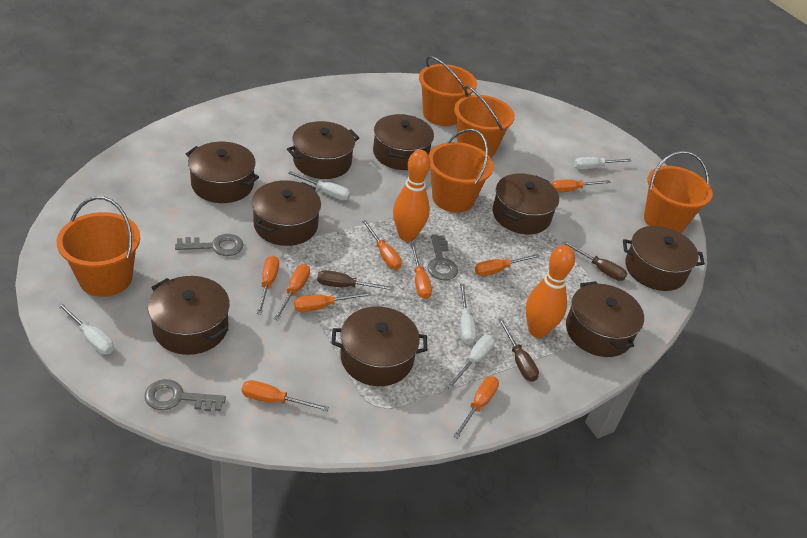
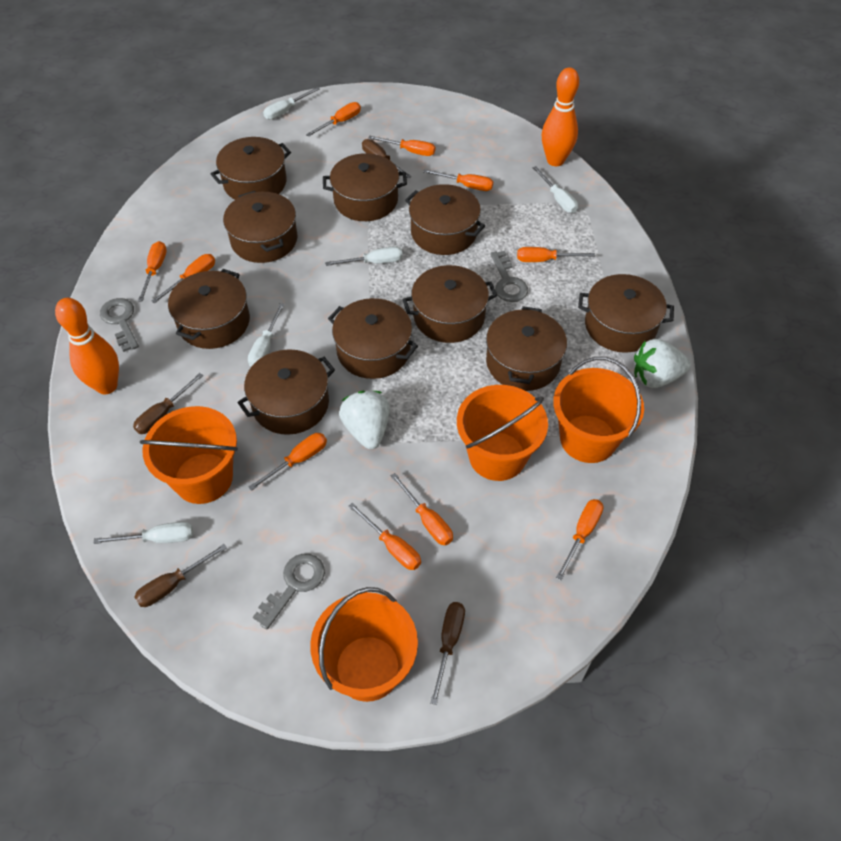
brown pot: [148,276,230,355] [186,142,259,203] [252,180,321,246] [287,121,359,179] [331,307,427,386] [373,114,434,170] [493,173,559,234] [566,281,644,357] [623,226,705,291] = 9 -> [168,269,250,349] [211,137,291,200] [223,191,297,263] [237,349,335,435] [323,153,407,221] [328,298,418,379] [402,265,497,343] [405,184,485,255] [486,306,567,391] [578,274,674,353] = 10
brown screwdriver: [317,270,394,291] [498,318,539,382] [563,241,627,281] = 3 -> [133,373,203,434] [134,544,227,607] [362,139,412,179] [430,602,465,705] = 4
orange bucket: [57,196,140,297] [419,56,477,126] [429,129,494,213] [454,86,515,158] [644,151,713,233] = 5 -> [140,406,238,504] [310,587,418,702] [457,385,548,481] [553,357,644,463] = 4
orange screwdriver: [242,380,329,411] [257,256,279,314] [274,264,310,320] [294,292,372,312] [362,220,402,270] [411,244,432,299] [453,376,499,439] [475,254,540,276] [551,179,611,193] = 9 -> [138,241,167,302] [152,254,215,304] [248,433,327,491] [306,102,361,137] [348,503,421,570] [368,136,435,156] [391,473,453,545] [423,169,493,191] [517,247,595,262] [556,499,604,580] = 10
white strawberry: none = 0 -> [339,391,390,449] [634,339,691,388] = 2

